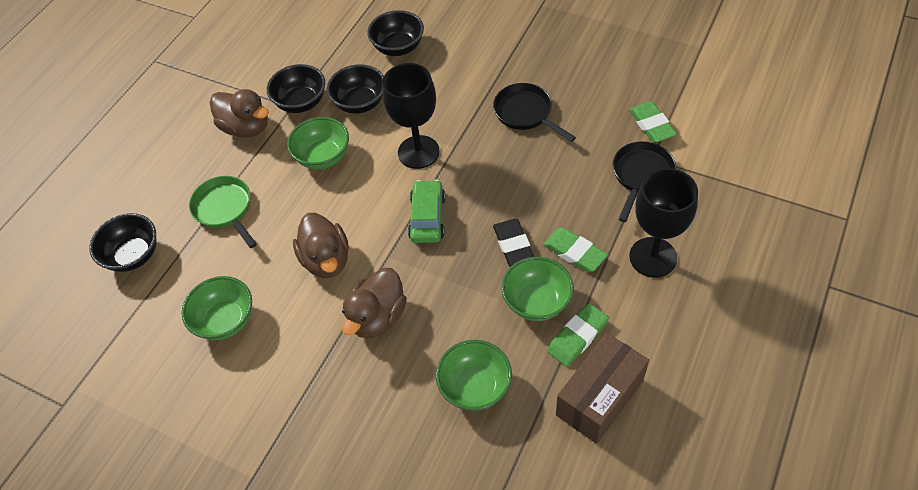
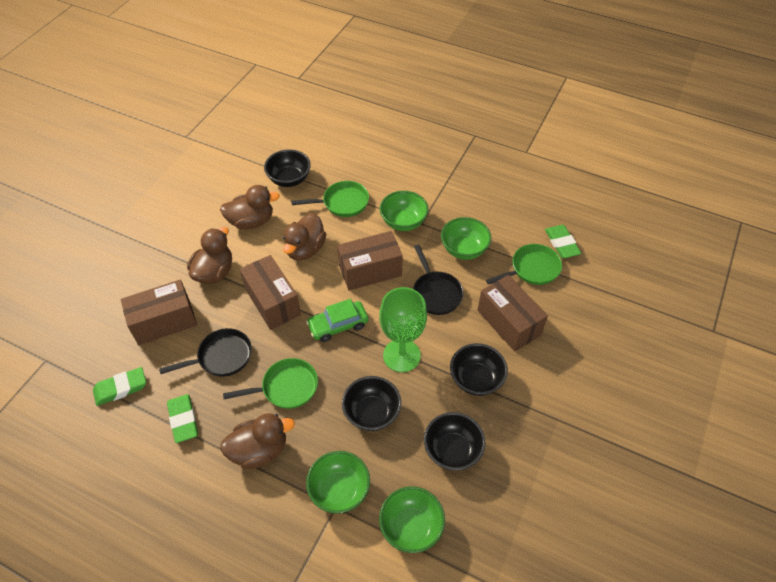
black eraser: [493,219,534,267] = 1 -> none = 0
black goblet: [383,63,440,169] [629,168,698,278] = 2 -> none = 0
brown box: [556,333,649,444] = 1 -> [121,280,197,345] [240,255,301,330] [337,231,403,290] [478,275,548,352] = 4
brown duck: [210,89,269,138] [293,213,349,278] [342,268,407,338] = 3 -> [187,227,232,284] [220,185,280,229] [220,413,295,469] [283,213,326,261] = 4
green goblet: none = 0 -> [379,287,427,372] = 1
green pan: [189,176,257,248] = 1 -> [223,358,318,409] [291,181,369,217] [486,244,562,285] = 3

